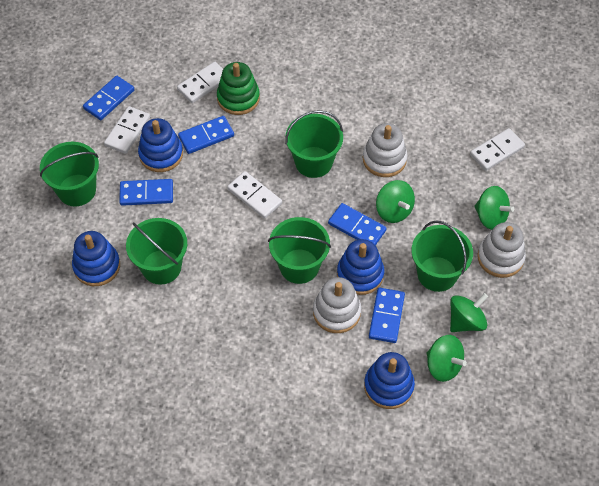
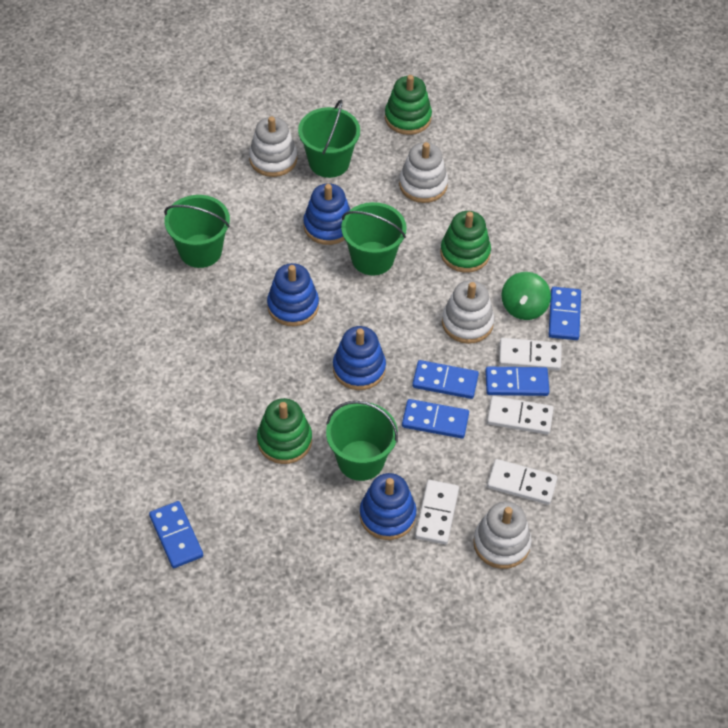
green bucket: [40,142,99,206] [126,218,187,285] [268,217,331,284] [285,110,343,178] [412,220,473,292] = 5 -> [164,195,230,268] [298,99,360,178] [326,401,398,481] [341,202,406,275] = 4
green spinning top: [376,180,415,223] [427,335,467,382] [450,293,488,332] [474,186,514,230] = 4 -> [502,272,551,320] = 1
green stacking toy: [217,62,260,115] = 1 -> [257,398,312,464] [385,75,432,135] [440,211,491,273] = 3
white stacking toy: [313,277,361,333] [363,123,408,177] [477,222,526,278] = 3 -> [249,116,297,177] [399,142,448,203] [442,280,494,344] [473,501,532,569] = 4

